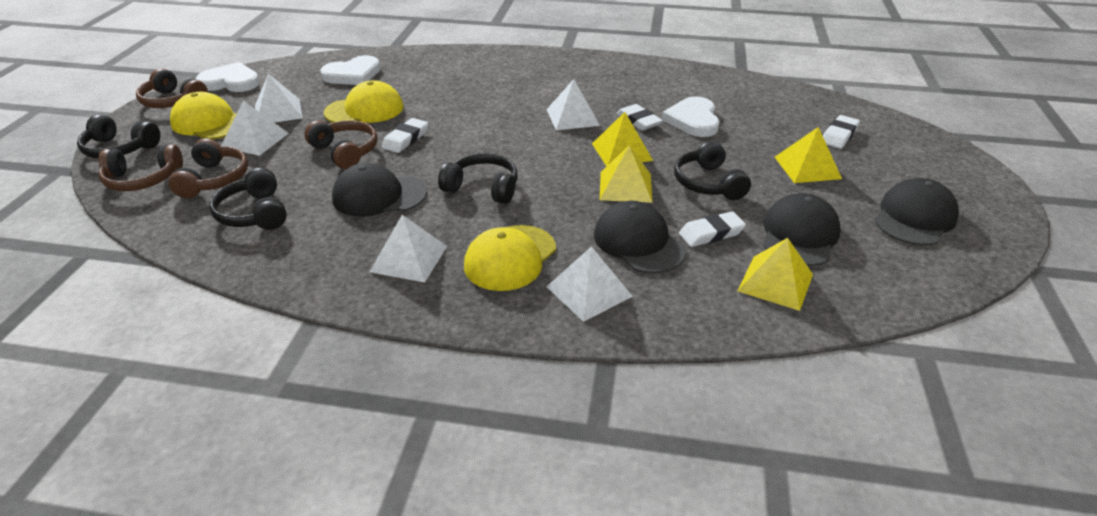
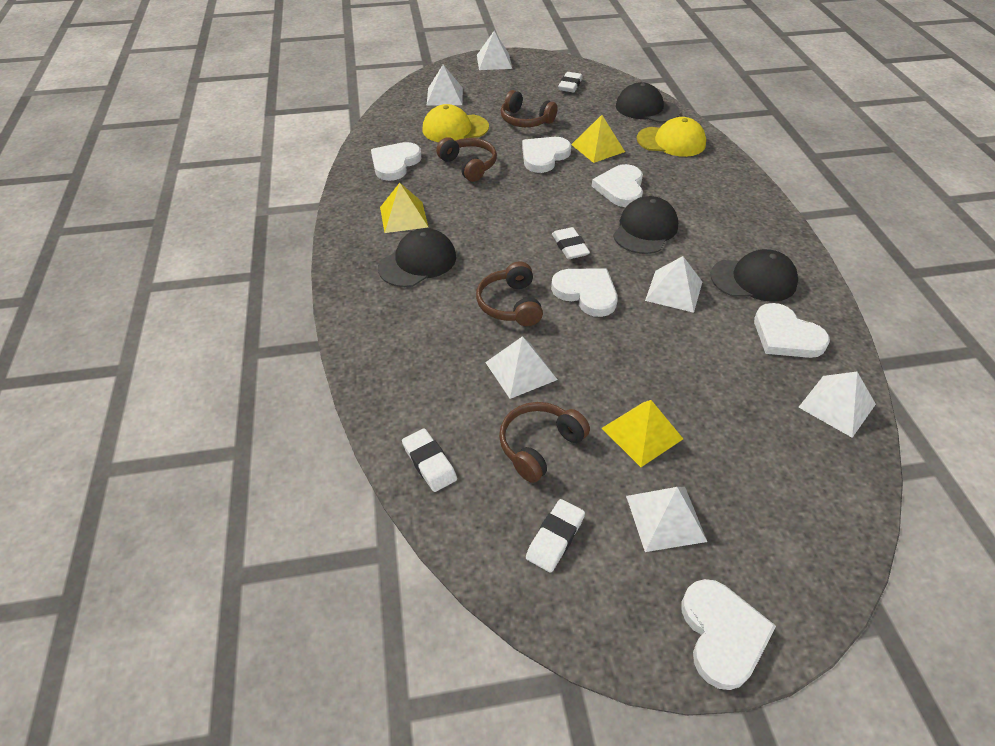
black headphones: [77,114,160,158] [209,167,287,230] [438,153,518,204] [674,141,751,200] = 4 -> none = 0
white heart: [196,62,260,92] [320,55,380,85] [662,97,720,137] = 3 -> [371,142,422,181] [522,137,571,173] [551,268,618,317] [592,164,643,207] [681,579,776,690] [754,303,830,358] = 6
white pyramid: [221,100,289,156] [255,74,302,123] [370,215,447,282] [546,79,600,130] [546,246,633,322] = 5 -> [427,65,463,106] [477,31,512,70] [485,336,558,399] [626,487,707,552] [645,256,702,313] [799,372,876,438] = 6
yellow cap: [170,92,237,139] [324,80,404,123] [464,225,556,291] = 3 -> [422,104,489,142] [637,117,706,157] = 2
yellow pyramid: [592,112,653,166] [600,145,653,203] [738,238,813,311] [775,127,842,183] = 4 -> [380,183,428,233] [571,115,625,163] [602,400,683,467] = 3

